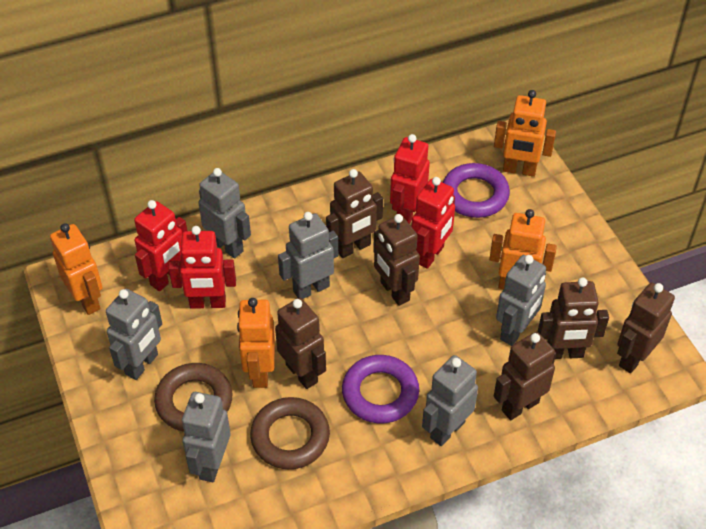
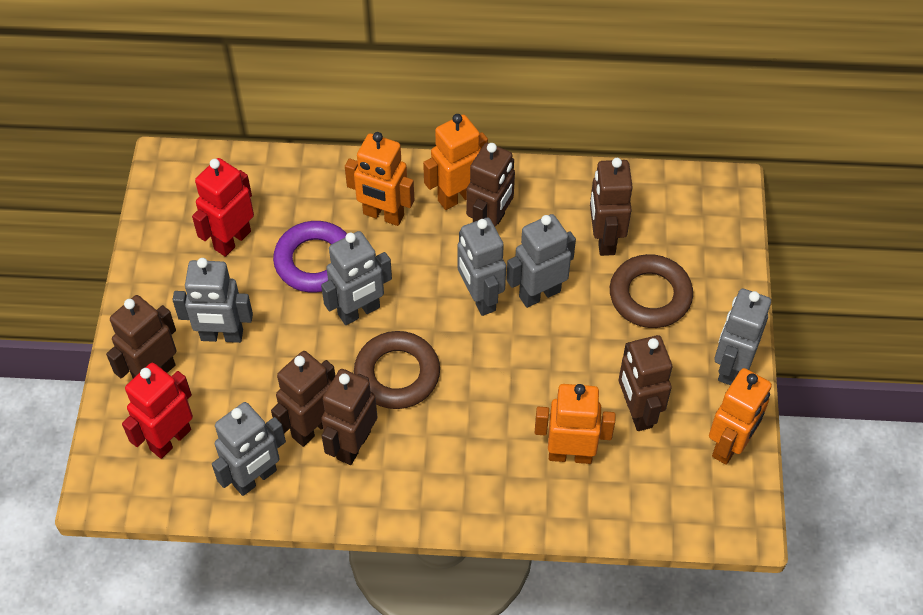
purple ring: [342,355,419,424] [443,163,510,218] = 2 -> [273,221,347,293] = 1
red robot: [134,200,187,291] [168,226,236,309] [390,134,430,224] [412,177,455,269] = 4 -> [122,363,193,459] [192,158,254,257] = 2

